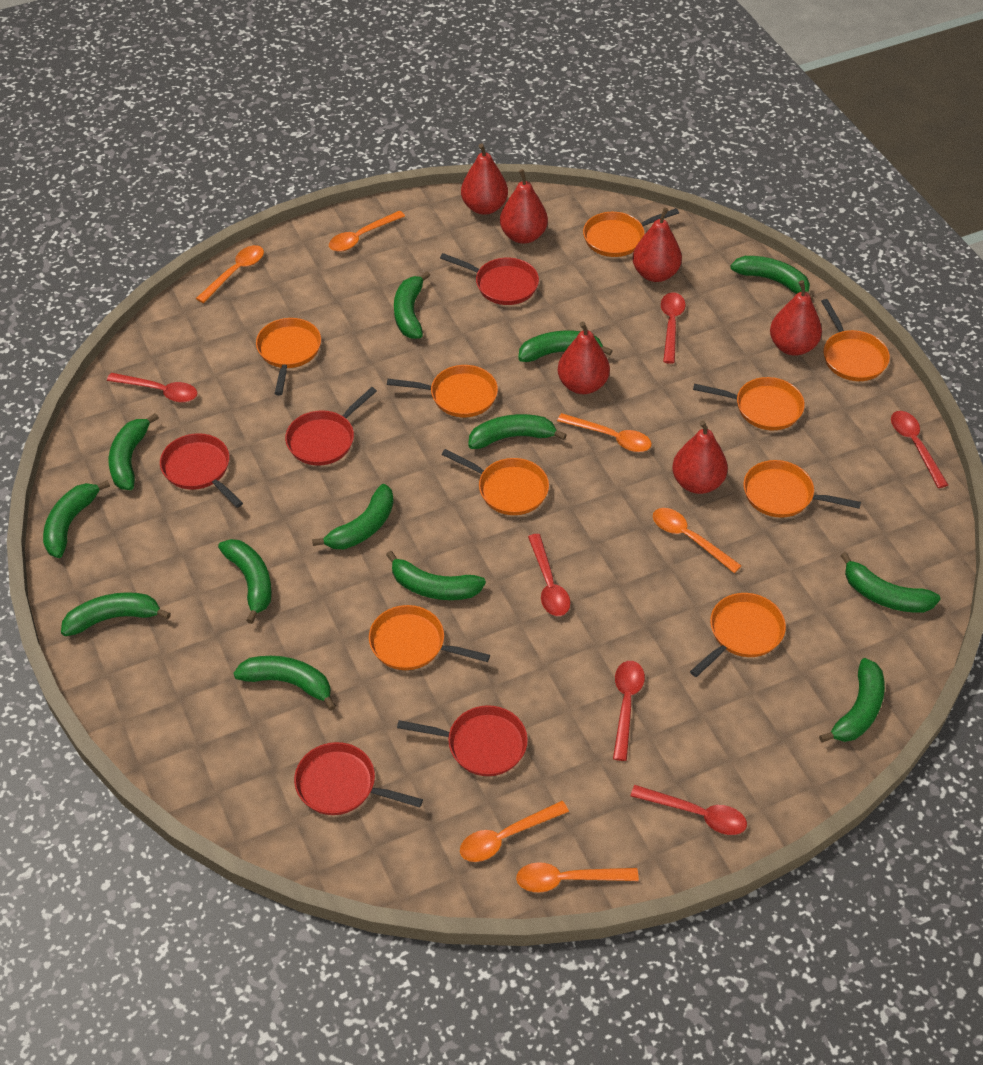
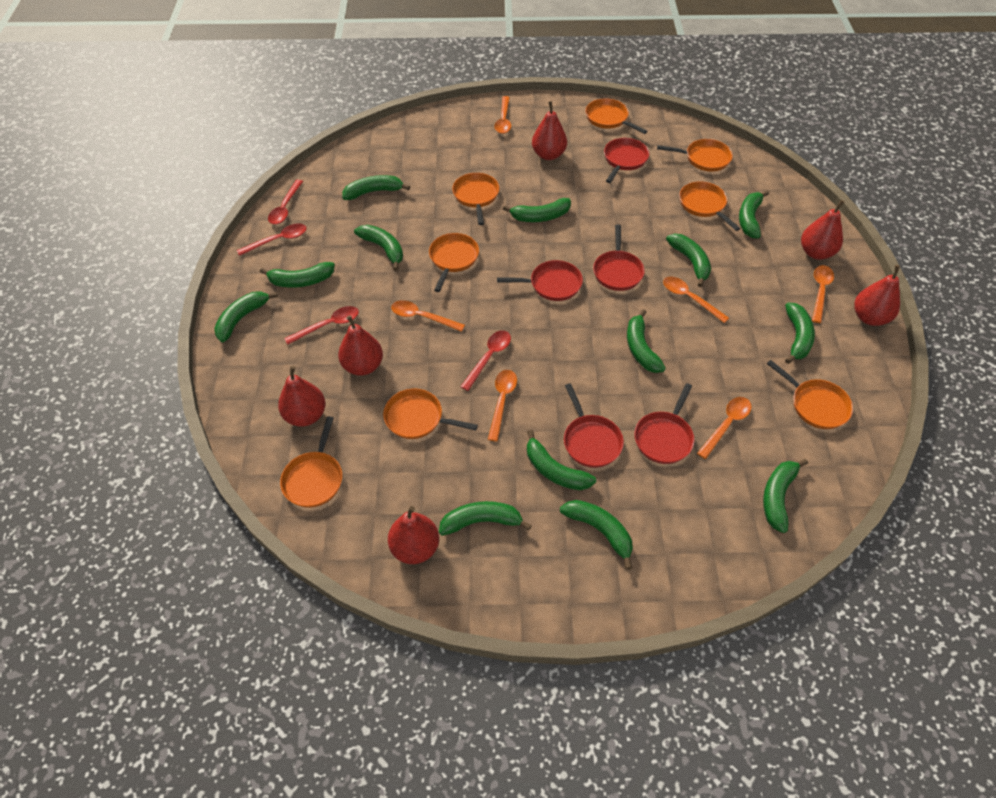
orange pan: [256,318,321,395] [369,605,490,670] [387,365,498,417] [442,449,549,515] [583,208,679,257] [690,593,786,677] [693,377,805,430] [744,460,861,518] [821,299,890,381] = 9 -> [280,416,342,508] [383,389,478,439] [429,233,479,292] [452,173,499,225] [585,98,647,134] [657,139,733,172] [679,181,741,231] [767,360,853,429] = 8
red spoon: [107,373,198,402] [528,534,570,616] [613,661,645,761] [631,785,747,835] [661,292,686,364] [891,411,948,488] = 6 -> [237,223,307,256] [268,180,303,224] [284,306,359,345] [460,330,511,391] = 4

